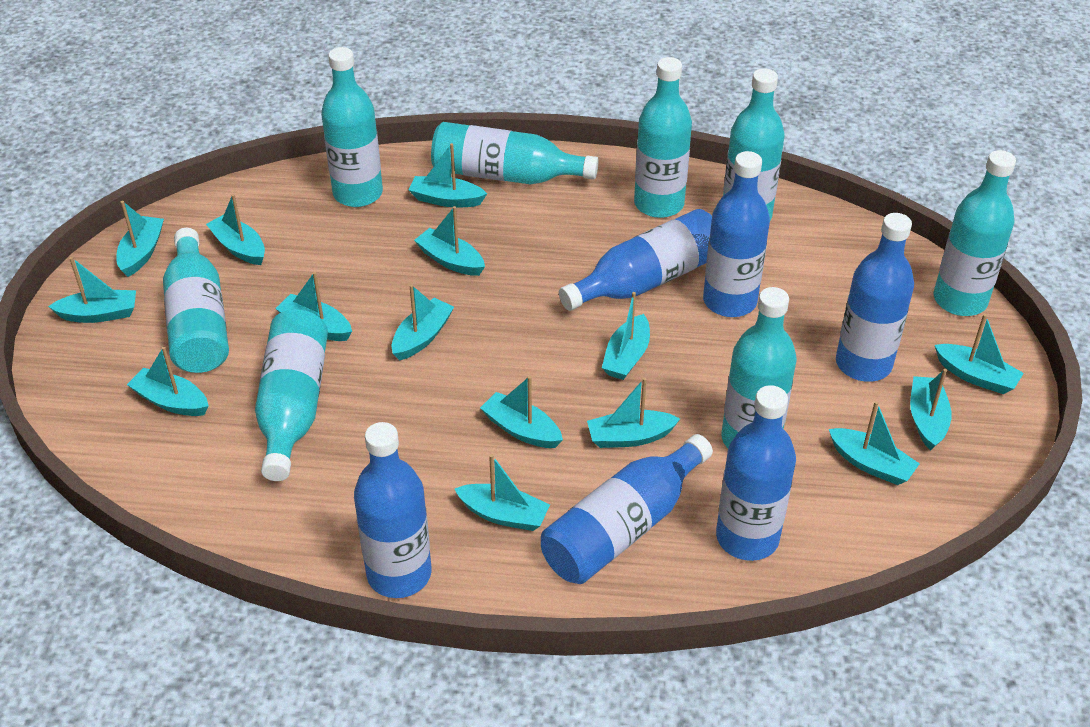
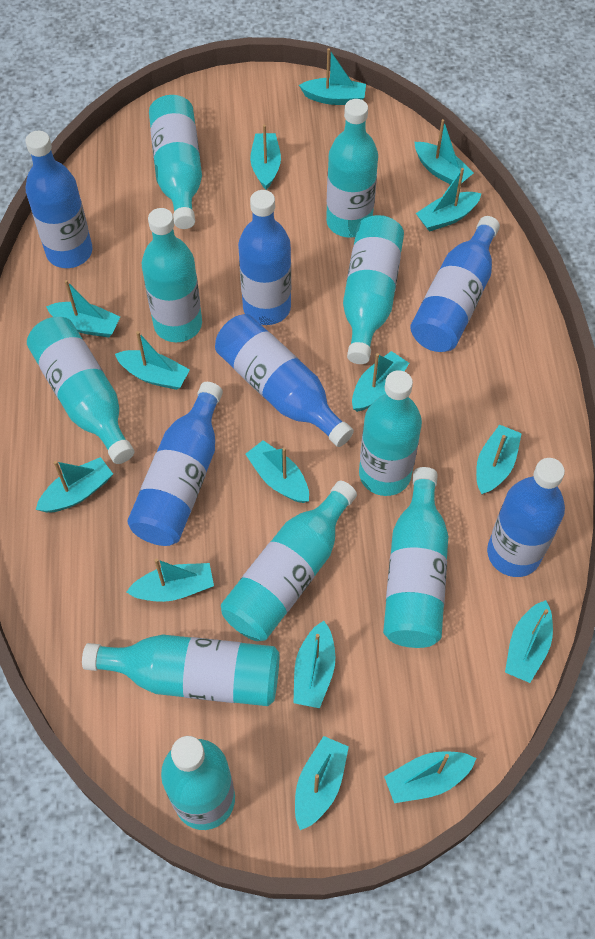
turquoise bottle: [163,228,229,373] [255,310,328,481] [321,47,383,207] [431,122,599,184] [634,57,692,218] [721,287,797,448] [723,68,785,221] [934,150,1016,316] = 8 -> [27,317,134,464] [82,635,279,706] [142,208,202,342] [149,95,202,229] [161,736,235,830] [221,481,357,641] [326,99,378,238] [343,215,404,364] [359,370,422,496] [383,467,448,648] = 10

